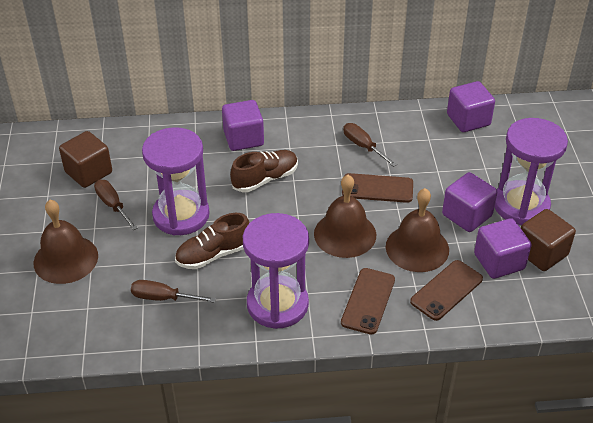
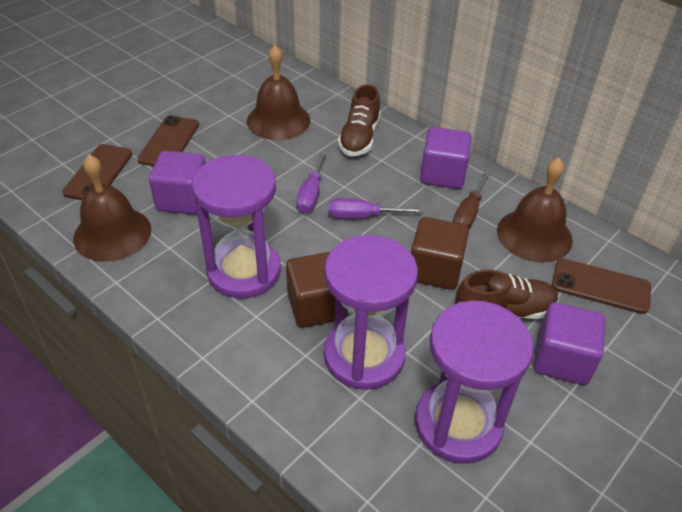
brown screwdriver: [94,180,138,230] [131,280,216,303] [343,123,397,167] = 3 -> [453,170,491,229] = 1
purple cube: [222,100,264,151] [442,172,497,232] [447,81,495,132] [474,218,532,279] = 4 -> [149,151,206,215] [420,127,472,189] [534,302,605,385] = 3
purple screwdriver: none = 0 -> [296,150,327,213] [328,199,424,219] = 2

